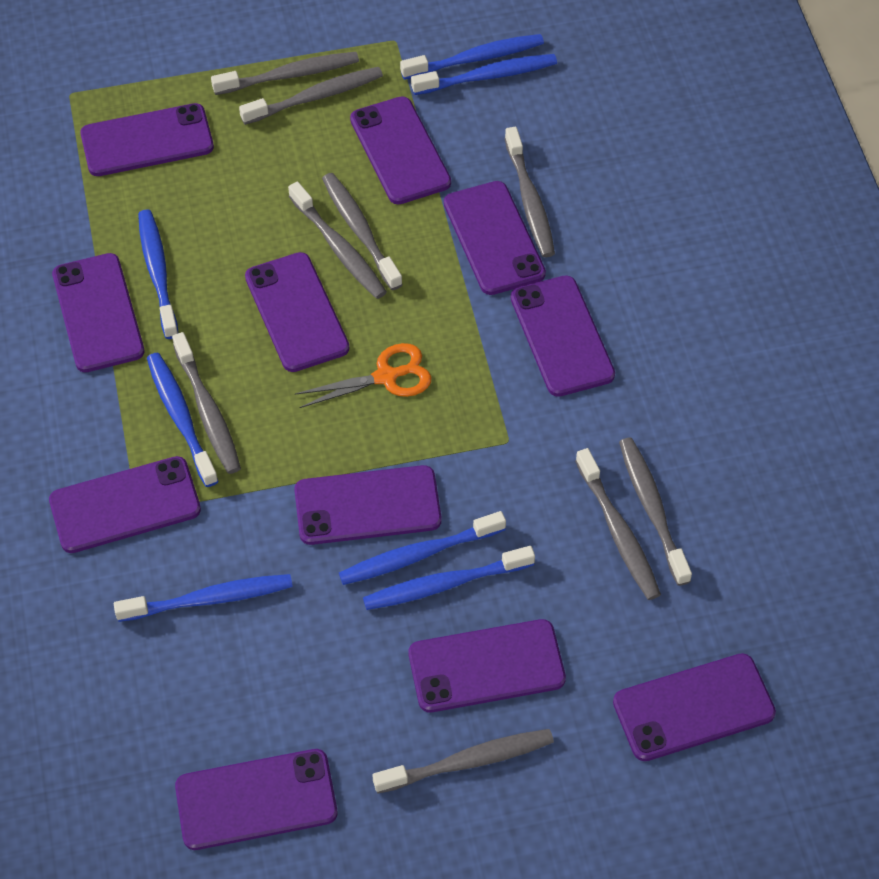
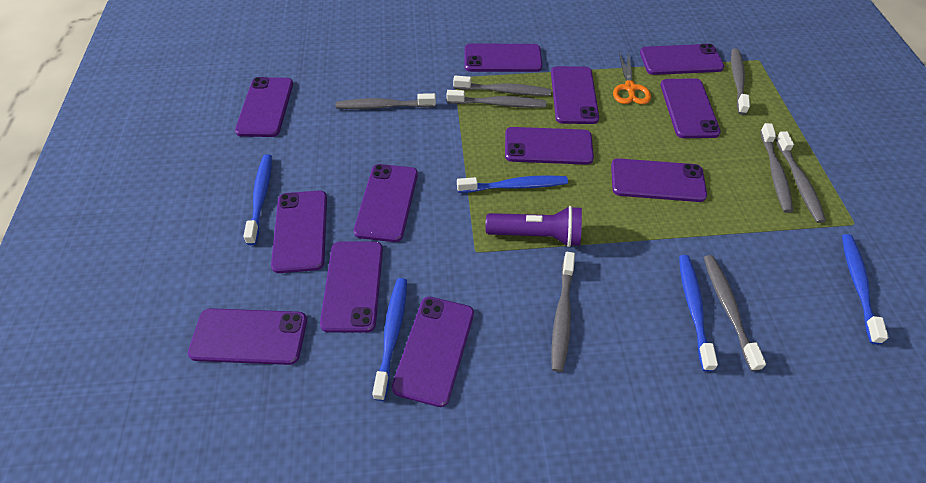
blue toothbrush: [114,574,293,622] [138,209,178,339] [147,353,219,487] [339,511,506,585] [363,546,535,610] [400,34,544,80] [411,54,557,95] = 7 -> [243,154,272,245] [372,278,407,401] [457,175,568,193] [679,255,718,372] [842,234,889,344] = 5
grey toothbrush: [172,332,241,474] [211,52,359,95] [239,67,383,125] [288,182,387,299] [322,173,403,290] [373,729,554,794] [504,127,555,257] [575,448,661,600] [619,438,692,586] = 9 -> [335,93,436,109] [447,90,547,108] [453,76,551,96] [551,252,575,372] [703,255,766,371] [731,48,750,115] [760,123,793,213] [775,131,826,223] = 8
purple flashlight: none = 0 -> [486,206,582,247] = 1
purple phone: [49,456,201,553] [52,253,144,372] [80,103,214,176] [175,749,337,850] [245,252,349,372] [294,465,441,545] [350,96,451,205] [409,619,566,712] [444,181,546,295] [511,275,615,397] [613,653,776,761] = 11 -> [188,308,307,365] [235,77,293,137] [271,190,327,273] [320,241,383,332] [354,164,418,242] [392,297,474,407] [465,44,542,72] [505,127,594,165] [551,66,599,124] [611,158,707,202] [640,44,724,75] [660,78,721,138] = 12

